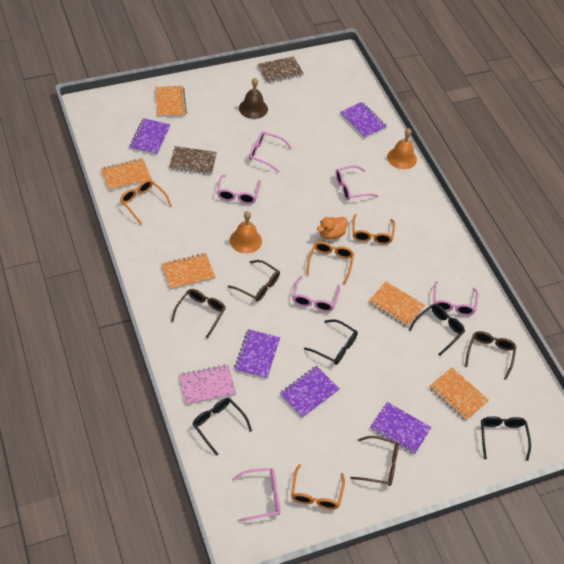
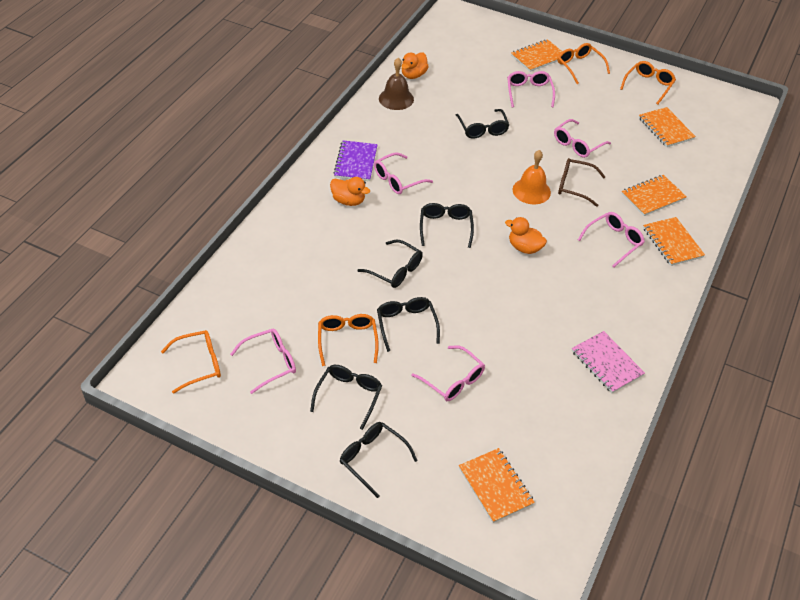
black glasses: [193,398,252,456] [304,319,358,365] [409,304,465,356] [481,416,531,461] = 4 -> [310,365,382,430] [340,422,418,498] [357,239,423,288] [377,297,440,352] [420,203,474,248] [455,109,509,138] = 6
brown glasses: [171,289,226,339] [228,260,280,302] [350,436,399,486] [465,331,516,380] = 4 -> [558,158,605,207] = 1
brown notebook: [169,146,217,175] [257,56,304,83] = 2 -> none = 0
orange bell: [230,211,262,253] [387,128,417,169] = 2 -> [513,150,551,204] = 1
orange duck: [317,217,348,240] = 1 -> [330,177,370,206] [402,53,429,79] [505,217,547,254] = 3
purple notebook: [130,118,170,155] [234,329,280,379] [279,366,340,418] [340,102,387,138] [370,402,432,455] = 5 -> [333,140,378,181] = 1

